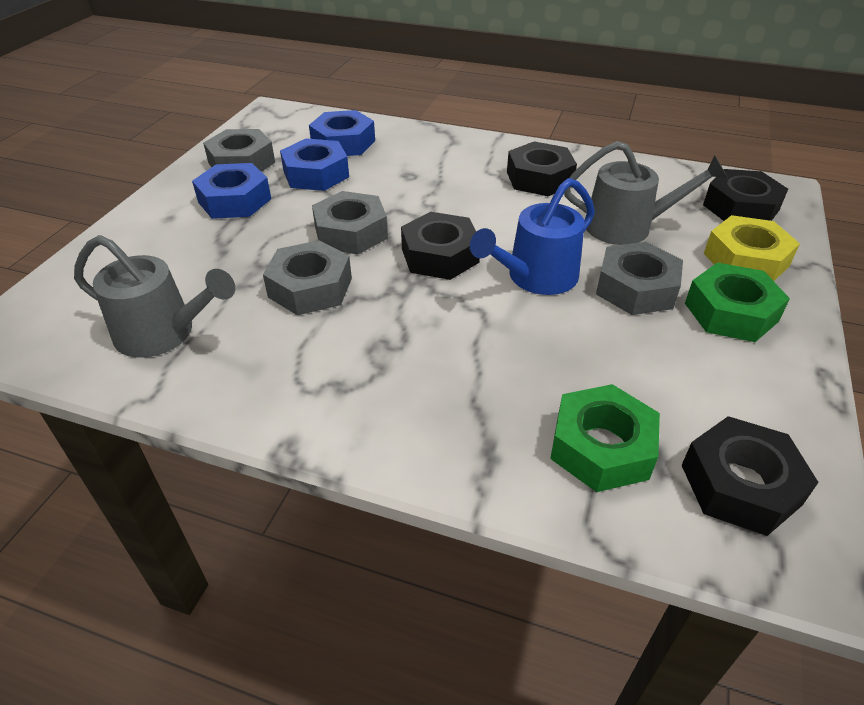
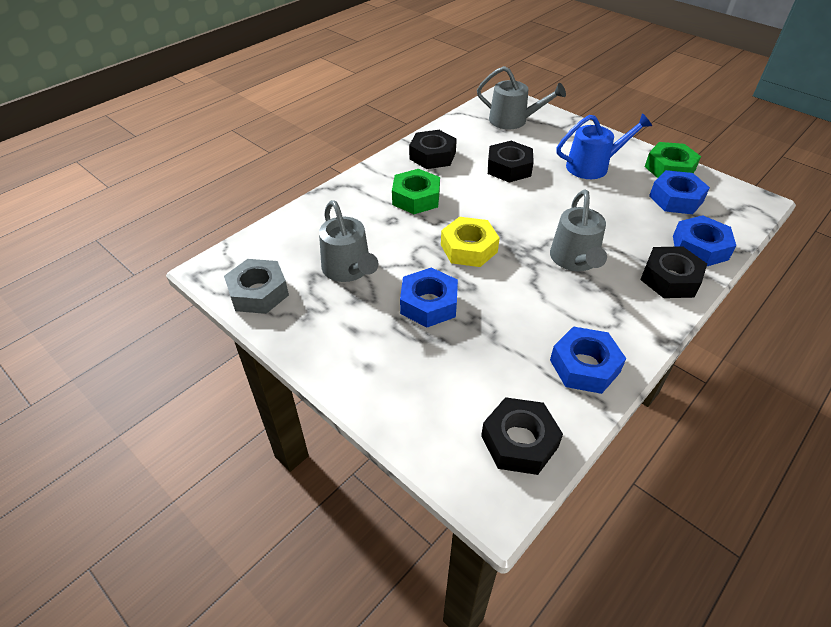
blue nut: [192,163,271,219] [280,138,349,191] [309,110,375,156] = 3 -> [400,267,458,327] [550,326,626,394] [649,170,710,214] [673,215,736,266] = 4
grey nut: [203,129,275,172] [263,240,352,315] [312,191,388,254] [596,242,683,315] = 4 -> [224,259,289,314] = 1
grey watering can: [74,235,235,358] [564,141,728,245] = 2 -> [319,200,378,282] [477,66,566,129] [550,190,607,271] = 3

